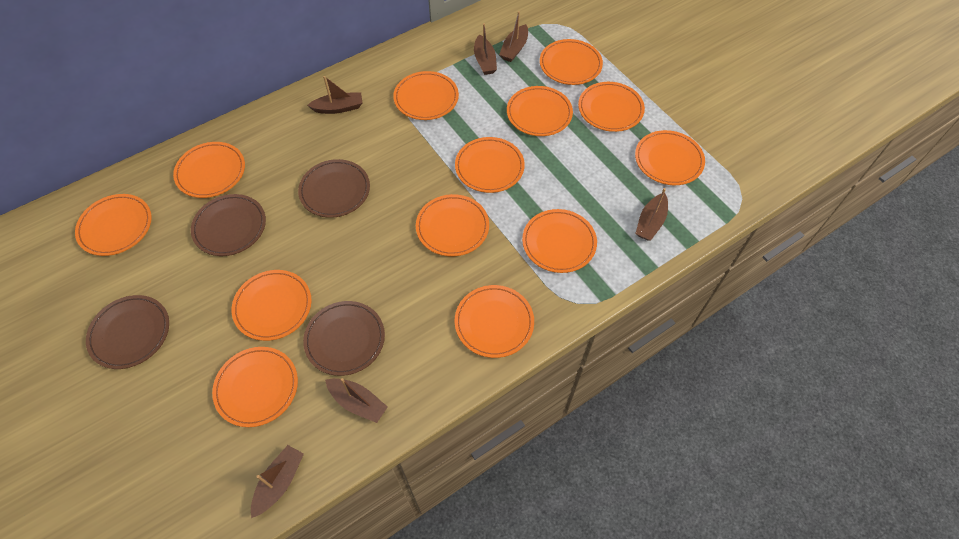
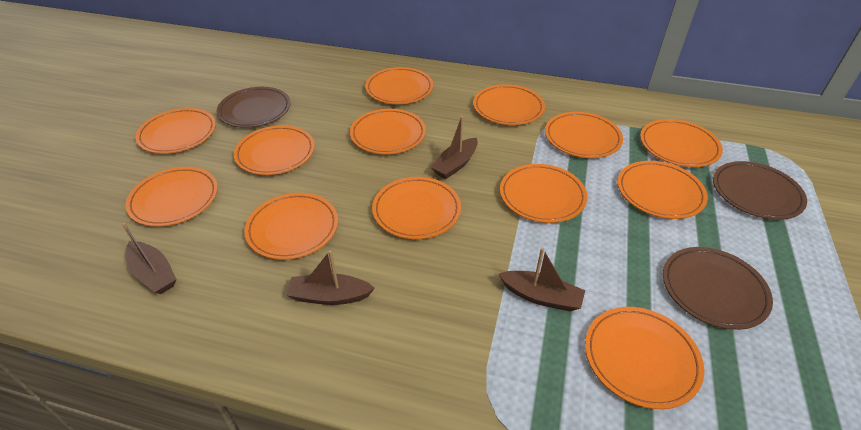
brown boat: [251,445,304,518] [307,76,363,114] [325,378,388,423] [474,23,497,75] [499,11,528,62] [635,188,668,240] = 6 -> [122,223,177,294] [286,250,375,305] [431,116,478,179] [499,248,585,311] = 4
brown plate: [86,295,169,369] [191,194,266,256] [298,159,370,218] [303,301,385,376] = 4 -> [217,87,291,128] [663,247,773,330] [713,161,807,220] = 3

